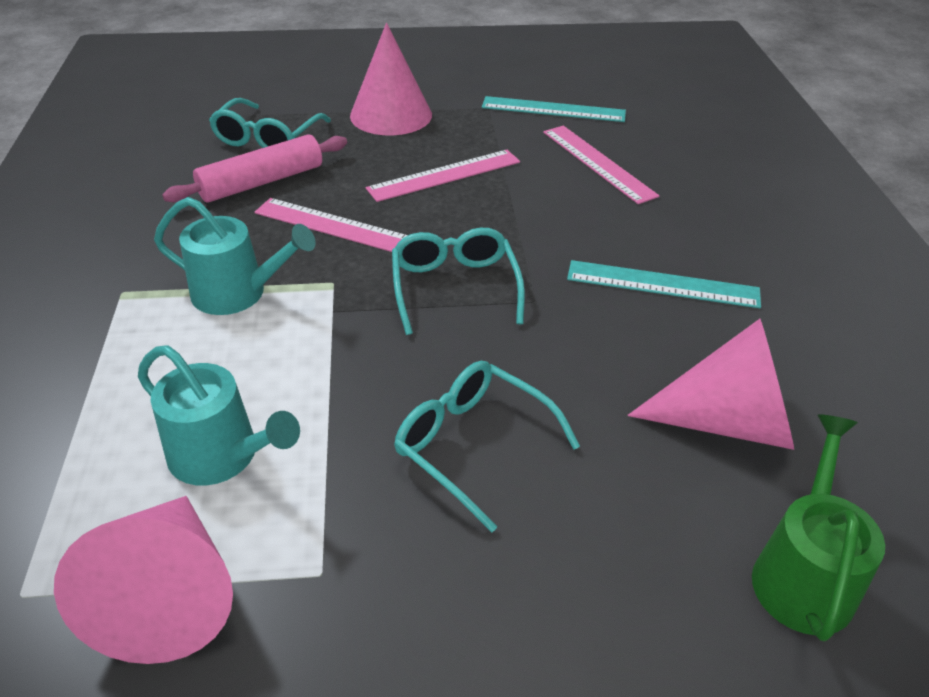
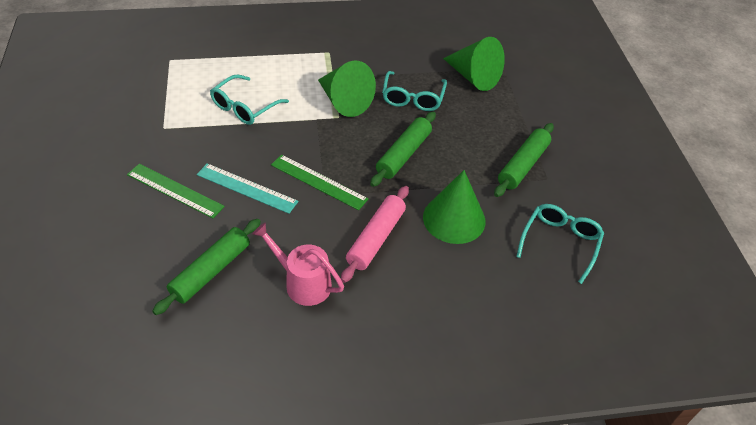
green cone: none = 0 -> [318,60,376,117] [423,170,486,244] [443,37,505,91] = 3
green rolling pin: none = 0 -> [152,219,261,315] [370,112,436,187] [494,123,554,197] = 3
green ruler: none = 0 -> [127,164,225,218] [271,155,369,210] = 2
green watering can: [752,414,885,642] = 1 -> none = 0
pink cone: [54,496,233,664] [350,23,432,135] [628,319,794,450] = 3 -> none = 0
pink ruler: [255,198,408,252] [366,150,520,202] [543,126,659,204] = 3 -> none = 0
pink watering can: none = 0 -> [252,223,344,306] = 1
turquoise ruler: [482,96,626,122] [567,260,761,308] = 2 -> [197,163,299,214] = 1
turquoise watering can: [138,345,300,486] [154,197,316,315] = 2 -> none = 0

